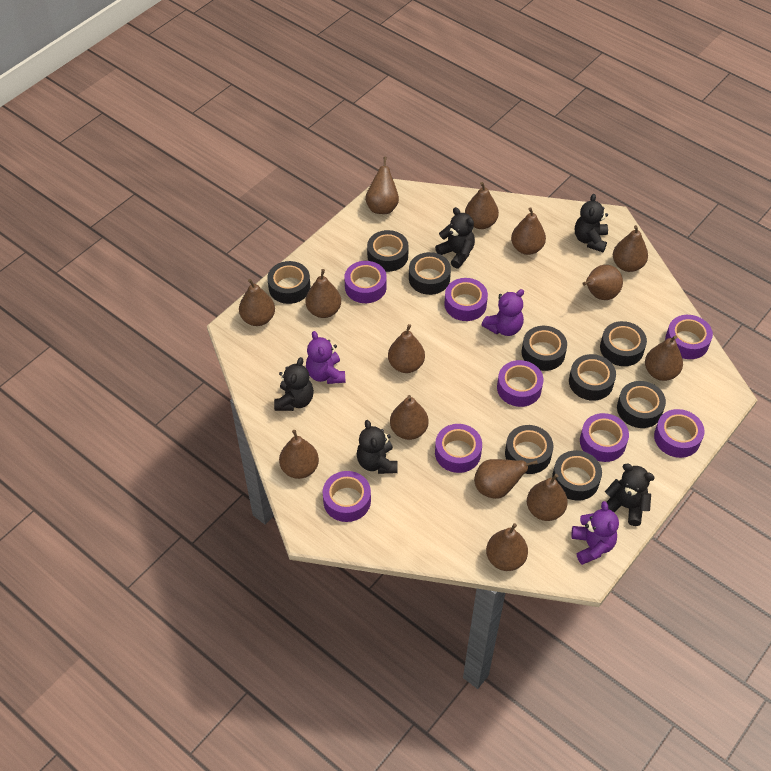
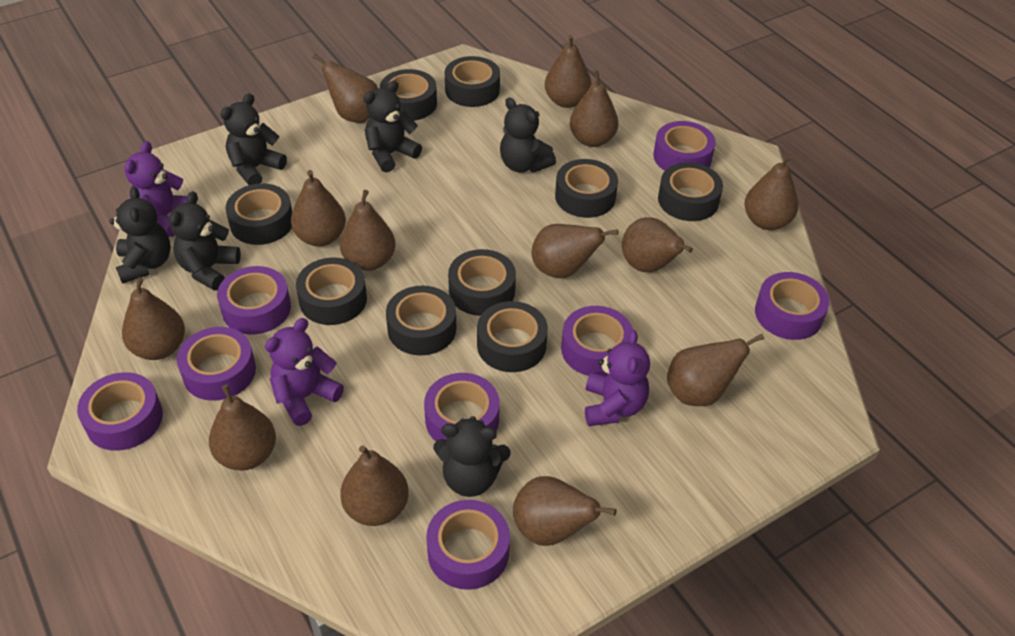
black teddy bear: [274,357,314,411] [357,420,398,474] [435,207,475,269] [575,194,608,252] [605,463,655,526] = 5 -> [109,186,171,284] [169,191,241,291] [220,93,287,185] [364,81,422,173] [433,416,511,497] [500,97,556,173] = 6
brown pear: [239,279,275,326] [279,430,319,479] [305,269,341,318] [365,157,399,214] [388,324,425,373] [390,395,429,440] [465,182,499,229] [474,459,538,499] [486,523,528,571] [511,207,546,255] [527,474,568,521] [582,265,623,300] [613,225,648,272] [645,335,683,381] = 14 -> [122,277,185,360] [209,385,276,471] [291,170,346,246] [313,54,378,123] [340,190,395,271] [340,445,409,526] [513,476,617,546] [532,224,618,278] [545,35,592,108] [570,70,619,147] [622,217,693,272] [667,334,764,406] [744,155,799,230] = 13

